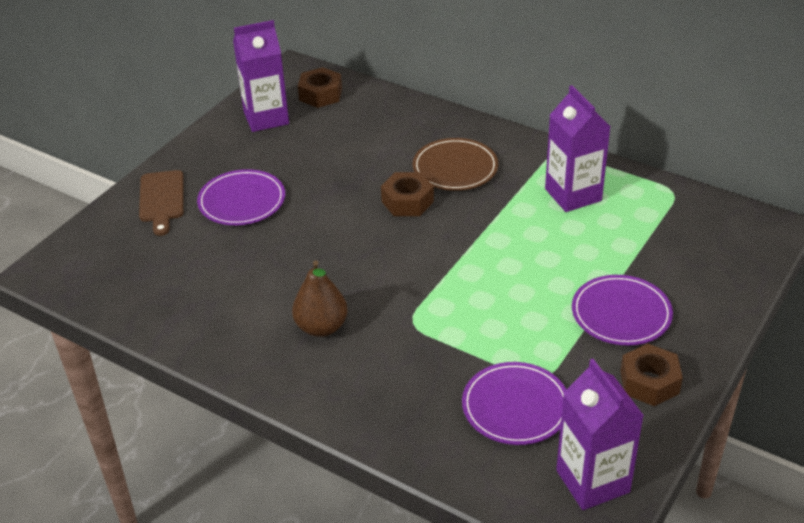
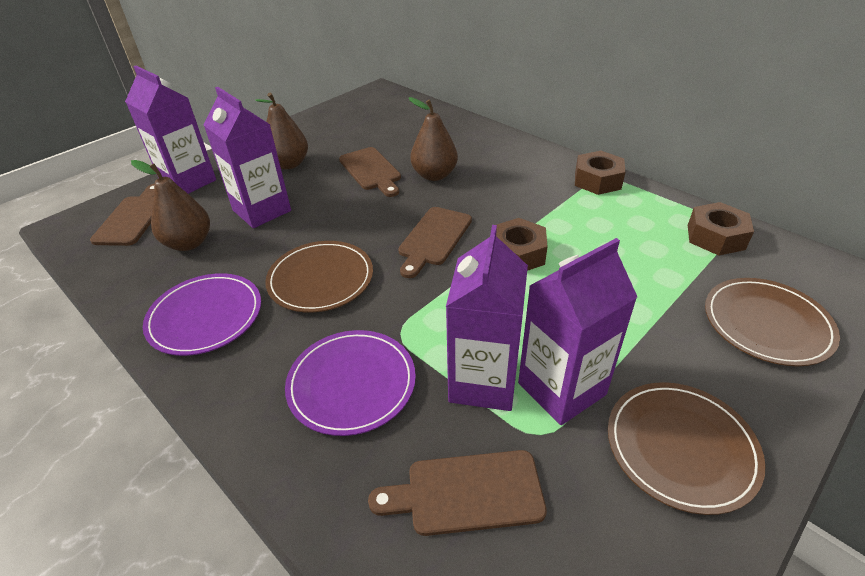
brown cutting board: [139,170,184,236] = 1 -> [90,184,154,246] [339,147,401,197] [368,450,547,536] [398,207,472,278] = 4
brown pear: [292,261,348,337] = 1 -> [131,160,210,251] [255,93,308,169] [409,97,458,181] = 3
brown plate: [413,138,498,191] = 1 -> [265,241,373,313] [608,382,766,515] [705,278,840,366] = 3
purple carton: [233,20,289,132] [545,85,611,212] [556,359,644,510] = 3 -> [125,66,216,194] [204,87,291,228] [446,225,528,411] [518,238,637,425] = 4
purple plate: [197,169,285,225] [462,362,567,445] [572,275,673,345] = 3 -> [143,273,261,356] [285,330,416,436] = 2

